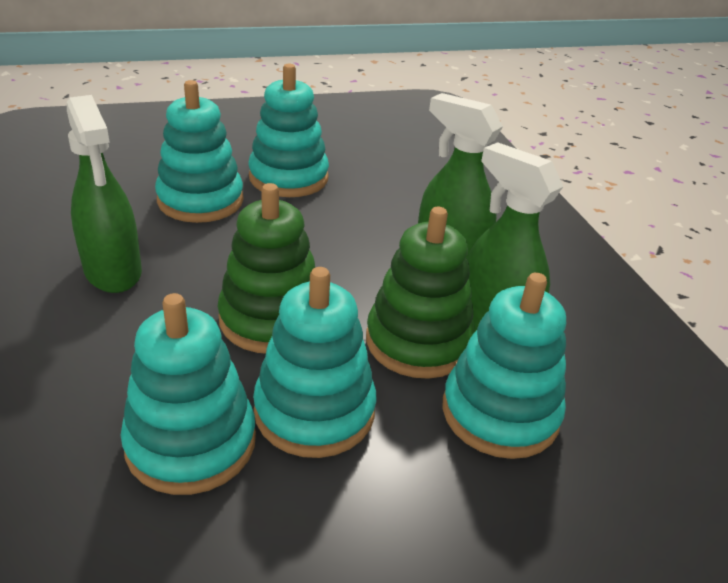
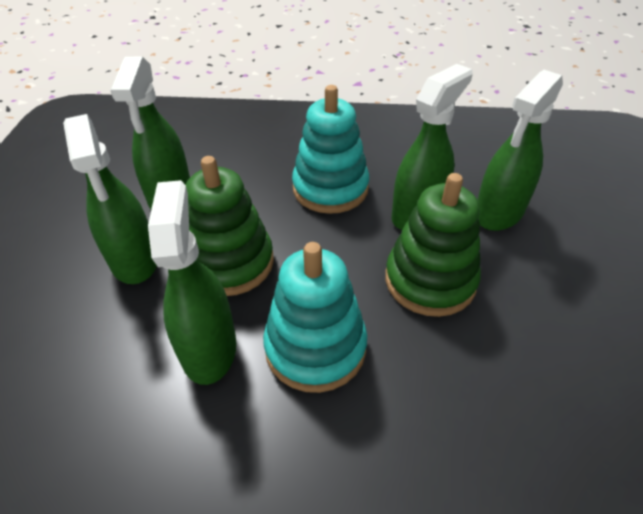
green spray bottle: [67,95,142,293] [418,93,503,259] [467,142,563,331] = 3 -> [63,114,157,284] [110,57,190,209] [148,180,236,385] [392,64,473,230] [477,70,563,231] = 5
turquoise stacking toy: [121,293,256,495] [155,80,244,223] [248,64,329,197] [253,267,377,458] [443,272,566,459] = 5 -> [263,242,367,393] [292,85,369,214] = 2

